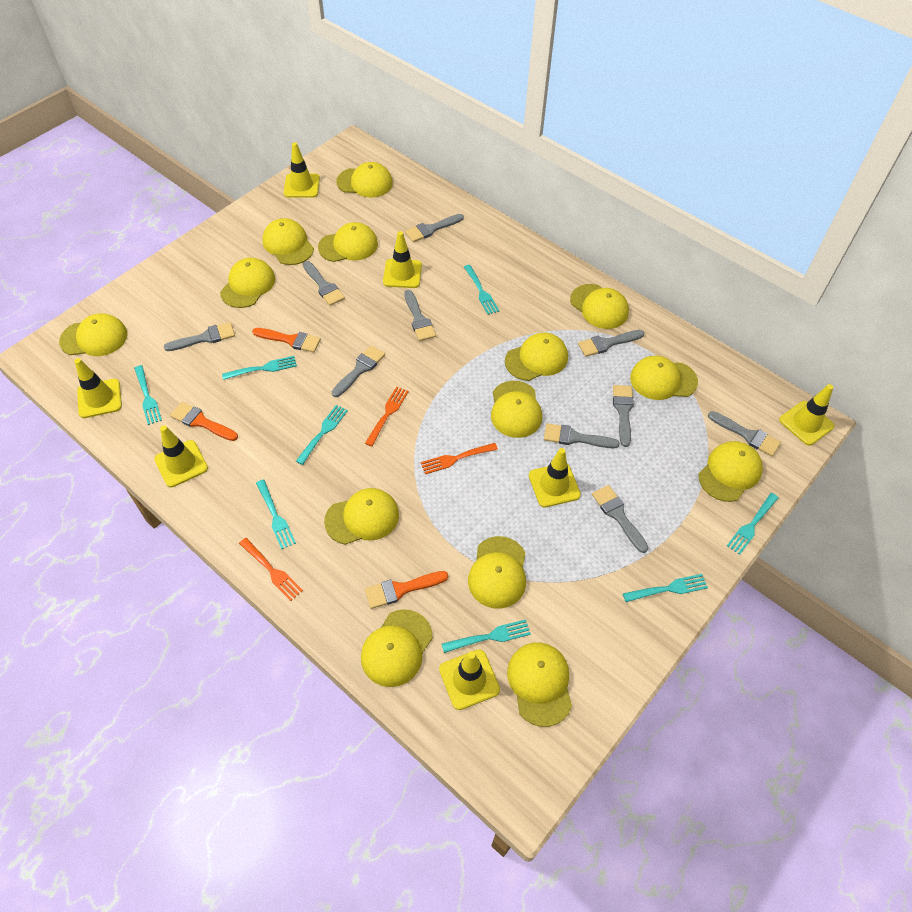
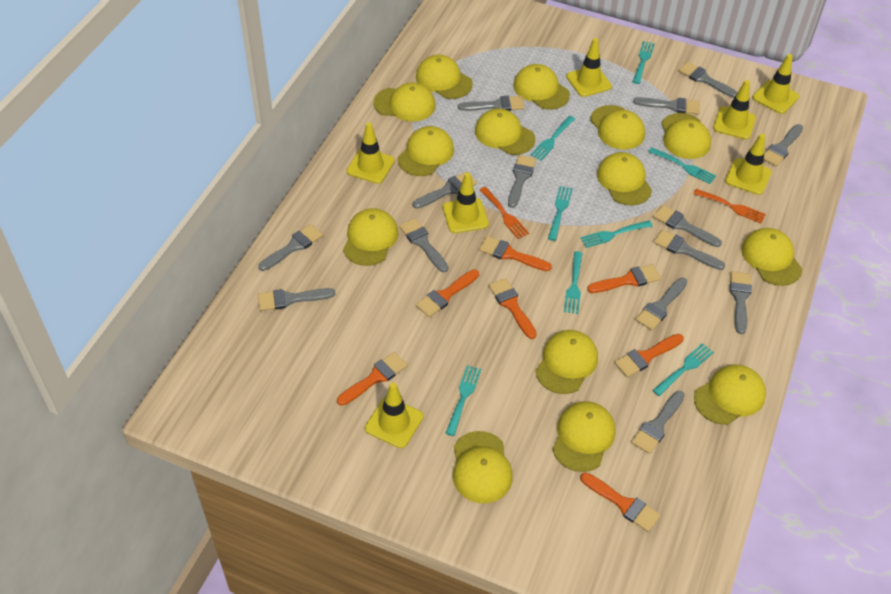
grey brush: [164,322,235,351] [303,261,345,306] [332,345,385,397] [404,290,436,341] [405,214,464,242] [544,423,620,448] [578,330,645,357] [592,485,649,553] [613,385,634,447] [708,411,781,456] = 10 -> [258,224,323,271] [258,288,335,311] [399,218,448,272] [413,171,477,209] [458,96,525,111] [508,155,536,208] [631,391,685,454] [633,97,700,114] [636,278,687,330] [653,205,722,247] [654,229,725,270] [679,62,738,98] [730,271,752,334] [764,124,803,167] = 14
orange brush: [170,402,238,441] [252,328,321,352] [365,571,448,609] = 3 -> [337,352,408,406] [416,269,479,317] [479,236,552,271] [489,278,537,339] [580,473,661,532] [587,264,661,293] [614,334,684,377] = 7
orange fork: [239,538,303,601] [365,387,409,446] [421,443,498,474] = 3 -> [480,187,529,239] [693,189,766,223] = 2

